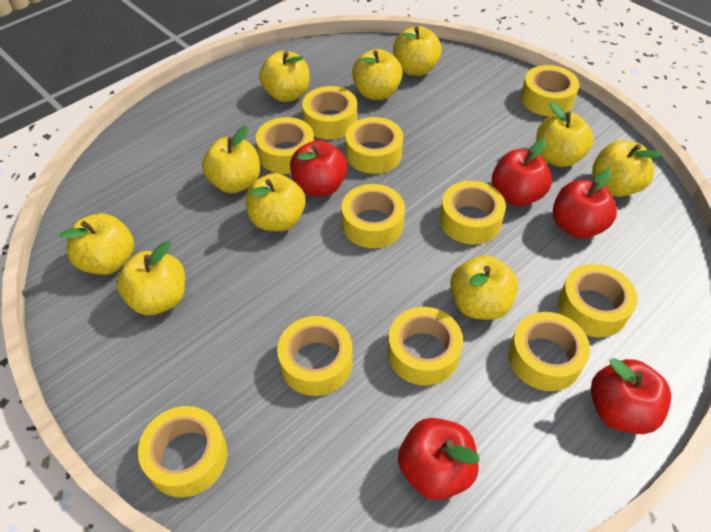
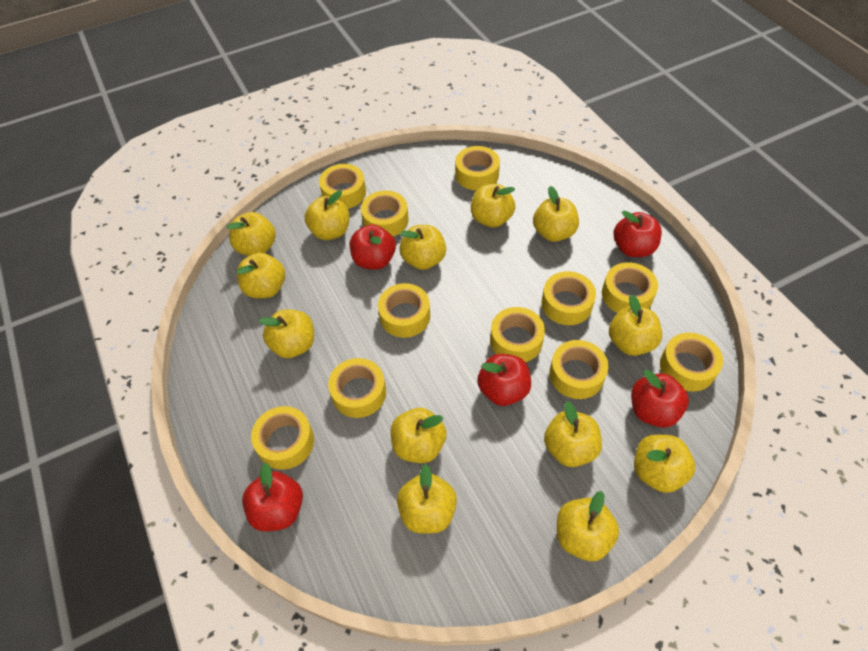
yellow apple: [59,213,134,275] [117,241,185,315] [202,126,260,193] [245,173,305,231] [259,51,310,102] [352,49,403,100] [393,26,442,76] [450,255,518,320] [536,101,594,167] [592,140,662,197] = 10 -> [226,212,276,256] [237,252,285,298] [258,309,314,358] [305,190,350,240] [391,408,446,463] [397,464,457,534] [400,225,446,270] [471,184,515,228] [533,186,579,242] [544,401,602,467] [557,491,619,561] [609,294,662,356] [634,435,695,493] = 13

